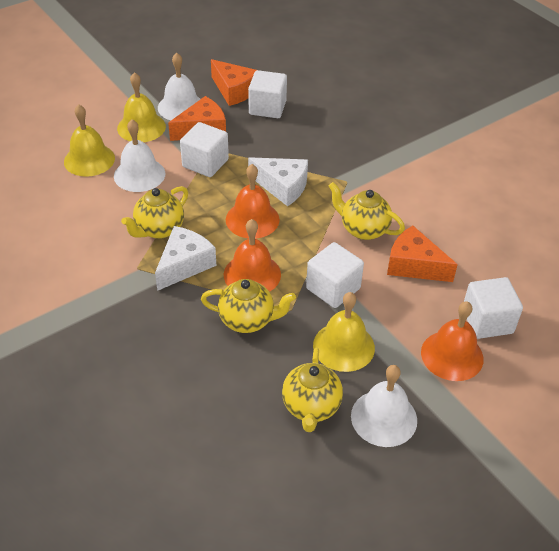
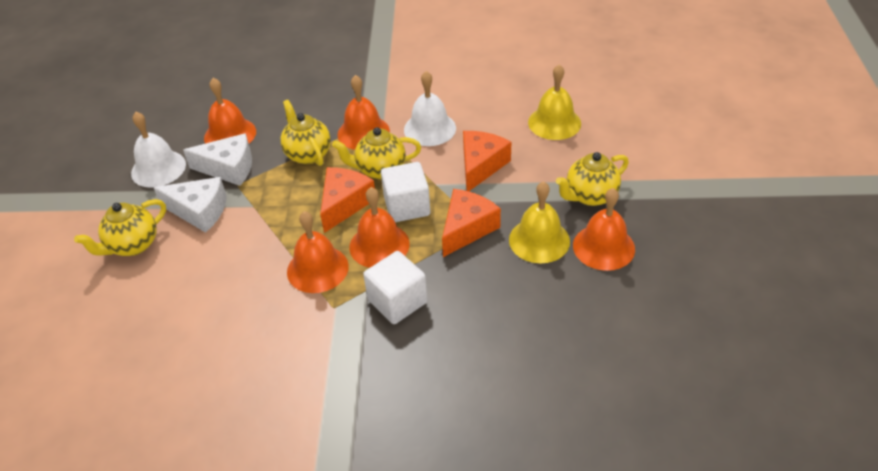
orange bell: [224,219,281,292] [226,164,280,239] [421,301,484,381] = 3 -> [204,78,256,144] [287,211,349,293] [337,75,390,150] [349,187,410,268] [573,188,635,271] = 5
white bell: [114,120,165,192] [158,53,200,120] [351,365,417,447] = 3 -> [131,112,186,188] [404,71,456,146] = 2
white cube: [180,122,229,177] [248,70,287,118] [306,242,364,308] [464,277,523,339] = 4 -> [363,251,428,324] [381,162,430,222] = 2
yellow bell: [64,104,115,177] [117,72,166,142] [313,292,375,372] = 3 -> [509,181,570,263] [528,64,581,140] = 2

